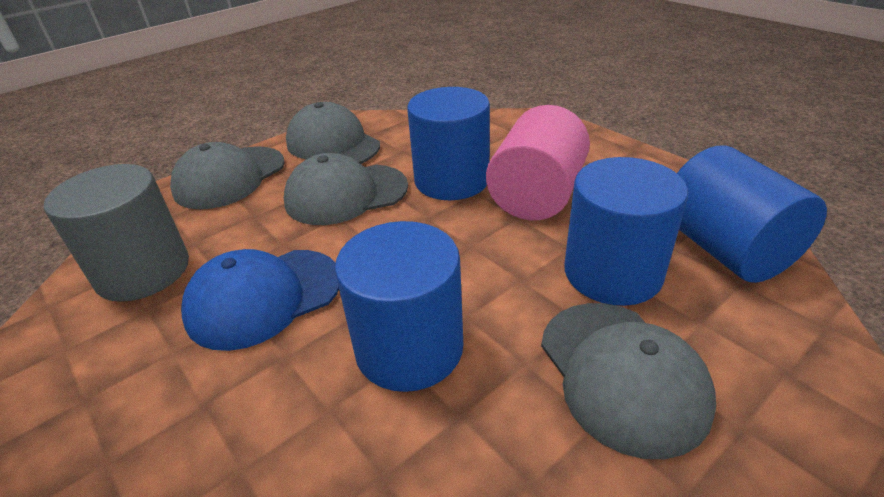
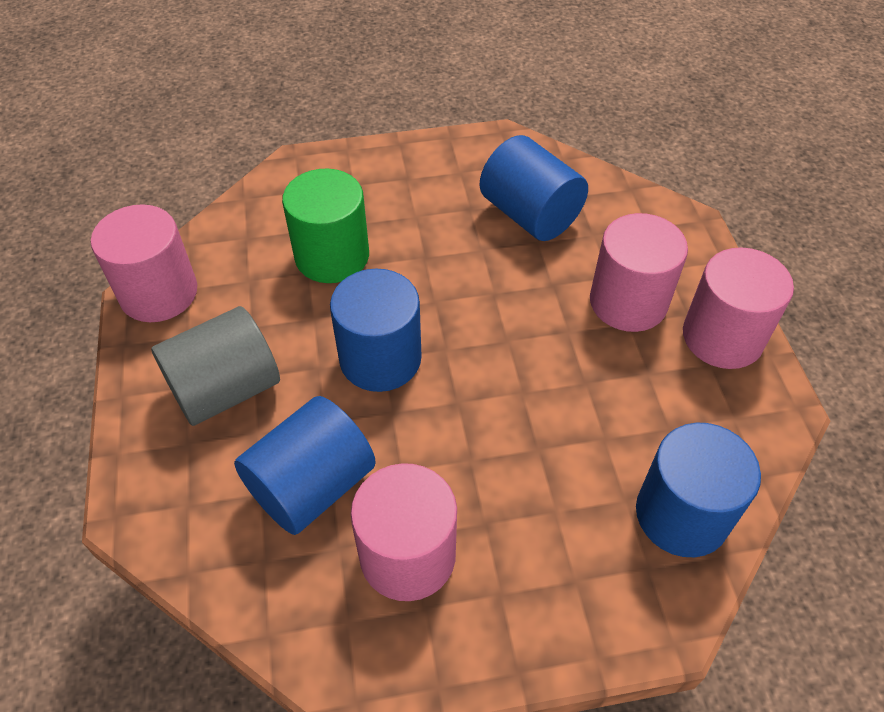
blue cap: [181,249,339,351] = 1 -> none = 0
green cylinder: none = 0 -> [282,168,369,283] = 1
grey cap: [170,142,285,209] [284,153,408,225] [286,102,380,164] [541,303,716,459] = 4 -> none = 0
pink cylinder: [486,105,590,220] = 1 -> [91,204,197,322] [351,463,457,601] [590,213,688,332] [683,247,794,369] = 4

